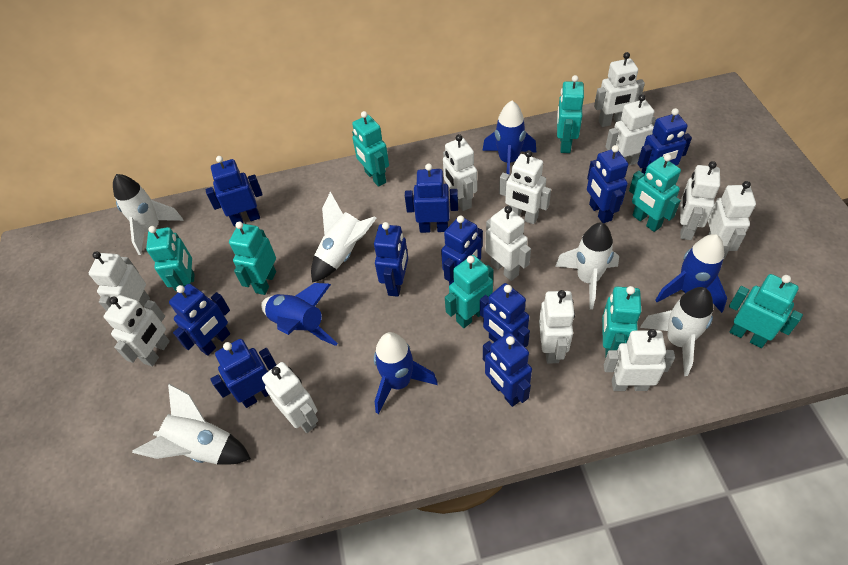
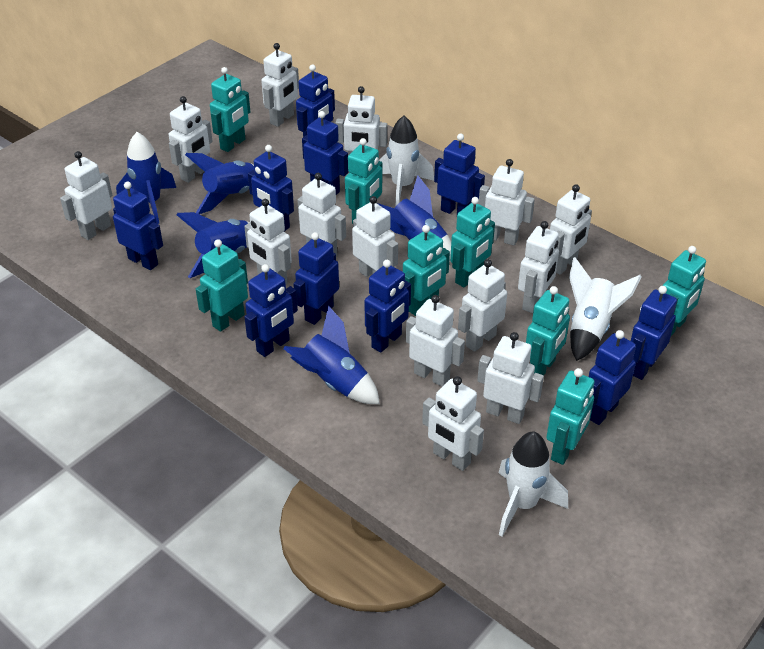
blue rocket: [261,283,338,346] [374,332,438,414] [482,101,536,174] [655,234,727,313] = 4 -> [116,132,176,224] [176,212,250,278] [185,153,254,214] [283,305,380,404] [377,175,451,262] = 5
white robot: [89,251,150,311] [104,295,170,367] [262,362,318,433] [443,134,477,211] [486,206,531,281] [499,150,551,224] [539,290,575,363] [594,52,645,127] [604,329,675,391] [605,94,656,165] [680,161,720,240] [708,181,756,259] = 12 -> [60,151,112,240] [169,96,213,183] [244,199,292,284] [261,43,299,127] [298,173,346,257] [336,86,387,156] [352,196,398,277] [406,295,465,386] [422,376,484,471] [458,259,507,352] [477,332,544,424] [479,159,535,246] [518,221,559,313] [550,184,592,275] = 14
white rocket: [113,174,184,255] [132,384,251,464] [311,192,377,283] [555,222,619,310] [640,287,713,376] = 5 -> [379,116,434,206] [498,431,568,537] [569,257,642,361] = 3

